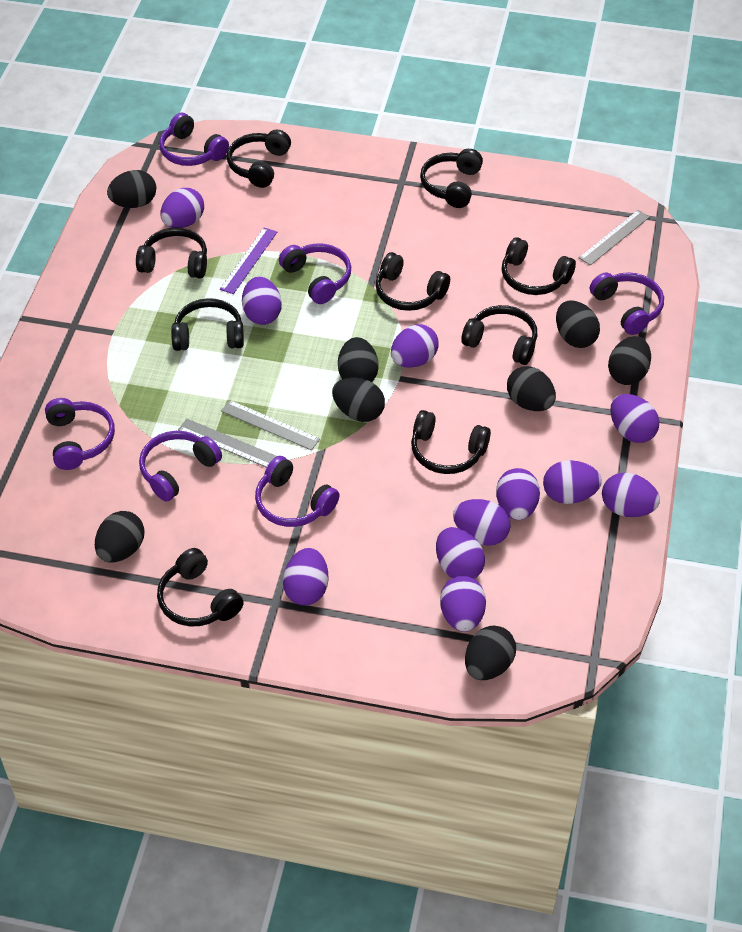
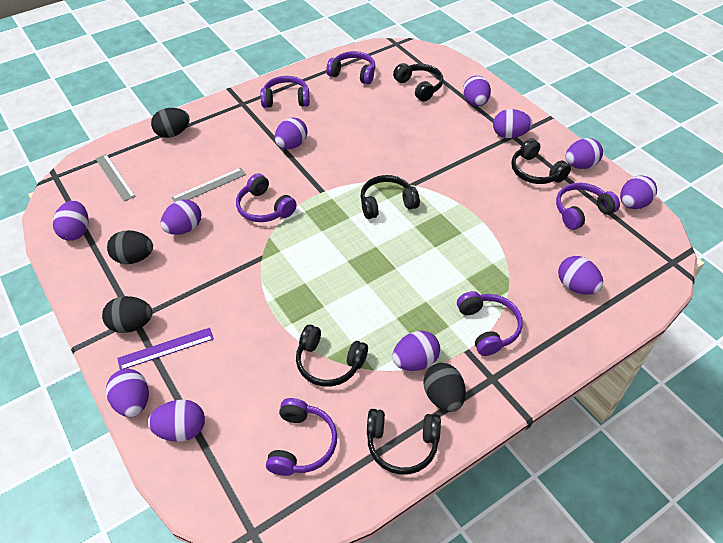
black egg: [95,511,145,562] [107,170,156,208] [332,377,385,422] [338,337,379,382] [465,626,516,680] [507,366,556,411] [556,300,600,348] [608,336,651,385] = 8 -> [102,296,153,333] [107,230,153,264] [151,108,190,138] [423,363,466,412] = 4
black headphones: [136,228,207,279] [157,548,244,626] [171,298,244,351] [227,129,291,188] [375,252,450,311] [411,410,491,474] [420,149,483,208] [461,305,537,365] [502,237,576,295] = 9 -> [296,325,368,387] [360,175,420,219] [367,409,441,475] [393,63,443,102] [511,138,571,184] = 5
grey ruler: [178,419,276,468] [221,400,320,451] [579,210,650,266] = 3 -> [95,154,136,201] [171,168,246,202] = 2

